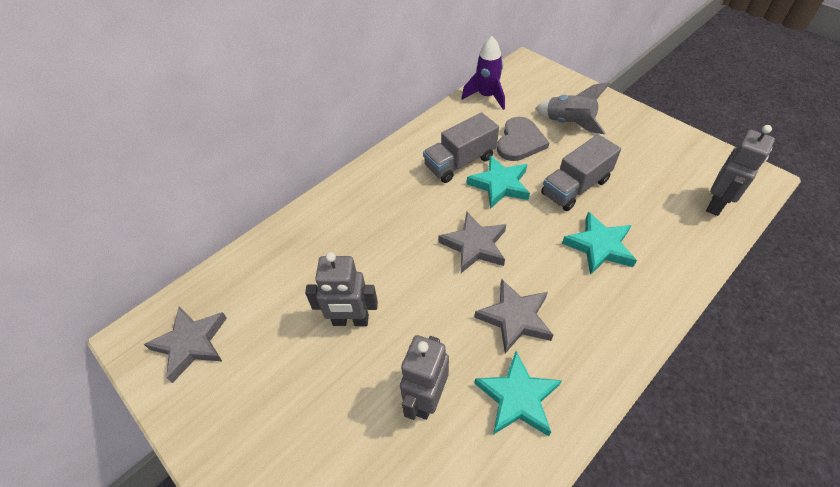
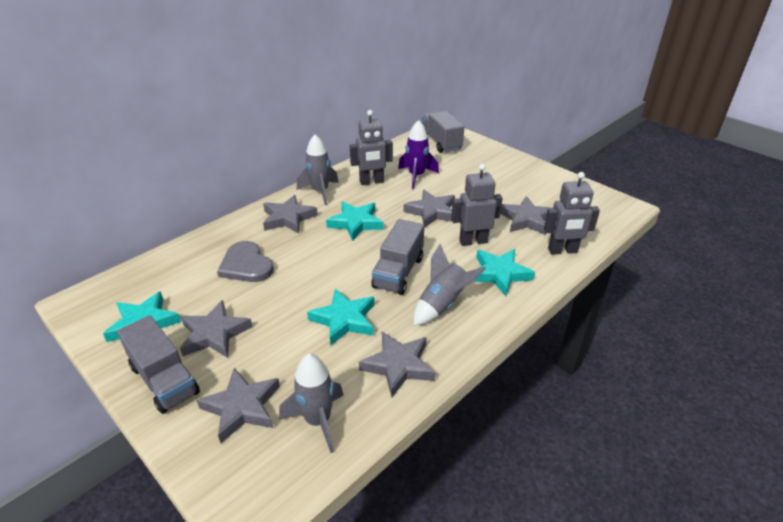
grey rocket: [535,82,610,134] = 1 -> [279,354,343,453] [297,135,339,205] [414,244,486,326] = 3
grey star: [144,306,227,383] [439,212,506,273] [474,279,553,354] = 3 -> [180,300,252,358] [196,368,280,443] [263,195,318,234] [359,332,435,397] [403,190,455,228] [500,196,552,235] = 6
grey truck: [423,112,499,183] [541,134,621,211] = 2 -> [117,315,200,414] [371,219,424,295] [422,111,464,153] = 3
turquoise star: [467,155,530,209] [475,351,562,436] [562,212,637,275] = 3 -> [103,292,181,342] [307,288,375,345] [326,202,383,241] [474,249,535,296] = 4

